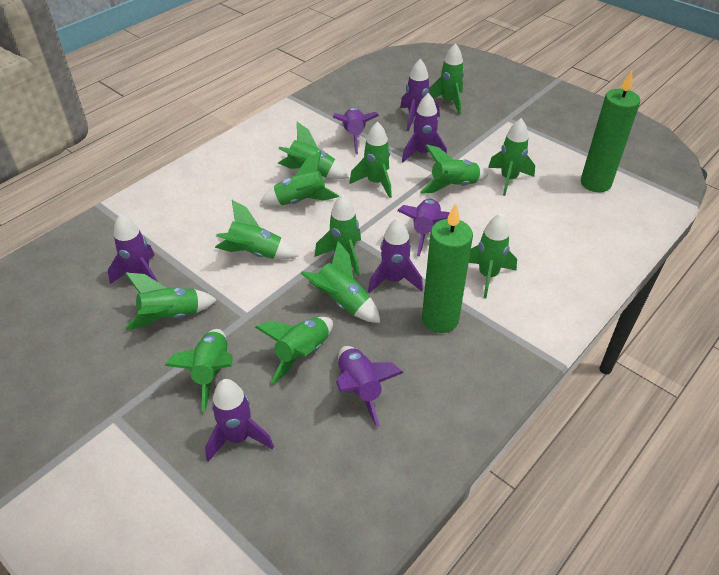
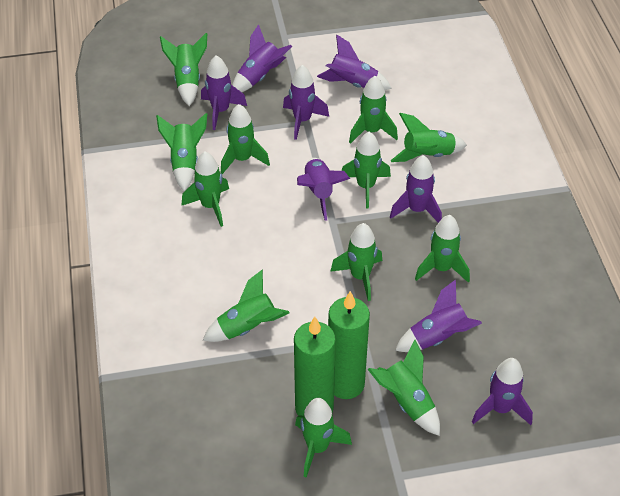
green rocket: [125,272,217,330] [165,329,233,411] [215,200,298,259] [255,317,333,384] [260,151,339,206] [278,122,349,179] [300,241,380,323] [314,194,361,276] [349,122,392,198] [420,144,489,194] [429,43,464,114] [469,214,517,298] [488,118,535,196] = 13 -> [156,113,207,191] [160,33,207,106] [182,151,229,227] [203,269,289,342] [221,104,270,174] [295,398,352,478] [330,223,382,301] [342,132,391,209] [349,76,398,144] [367,340,440,436] [391,113,467,162] [415,215,470,283] = 12

